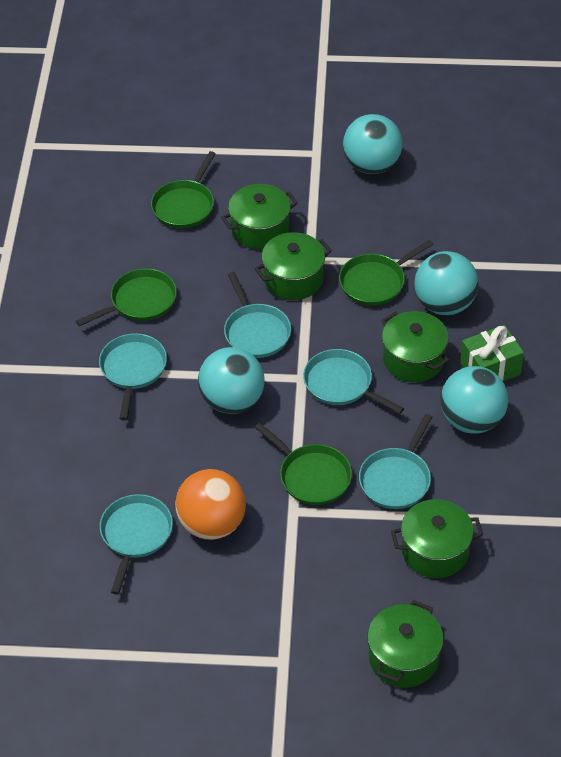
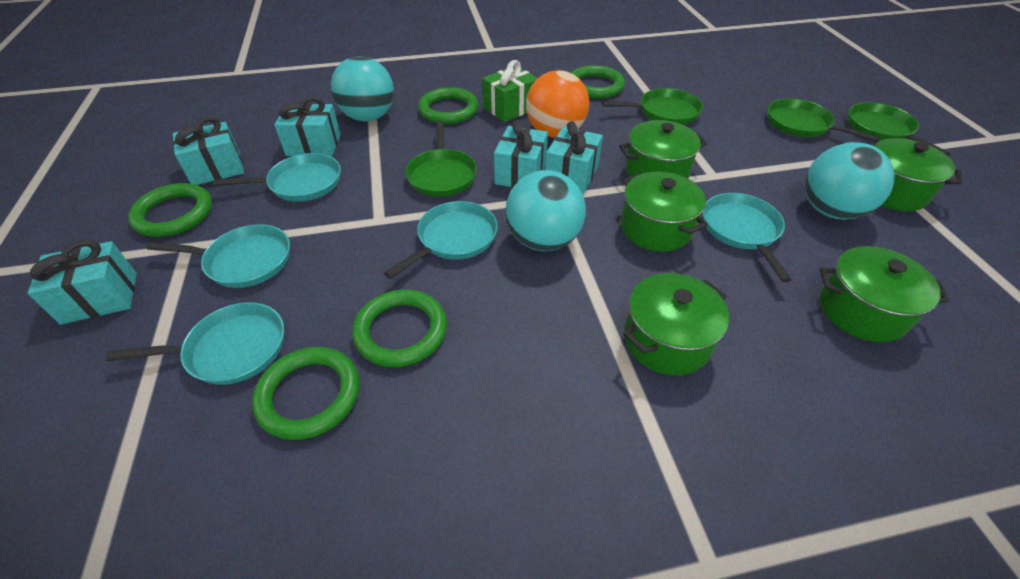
green ring: none = 0 -> [128,183,212,237] [252,347,360,440] [352,290,447,367] [418,87,479,124] [571,65,625,99] = 5
turquoise ball: [198,347,265,414] [343,114,402,174] [414,251,479,315] [440,366,508,433] = 4 -> [331,56,394,121] [505,170,586,251] [805,142,895,219] = 3
turquoise gift: none = 0 -> [28,240,137,325] [173,117,244,185] [274,97,341,156] [494,120,548,188] [545,121,603,194] = 5

